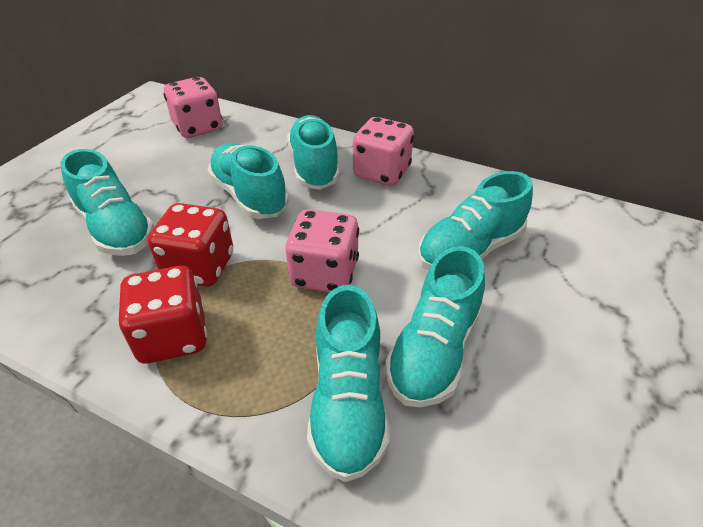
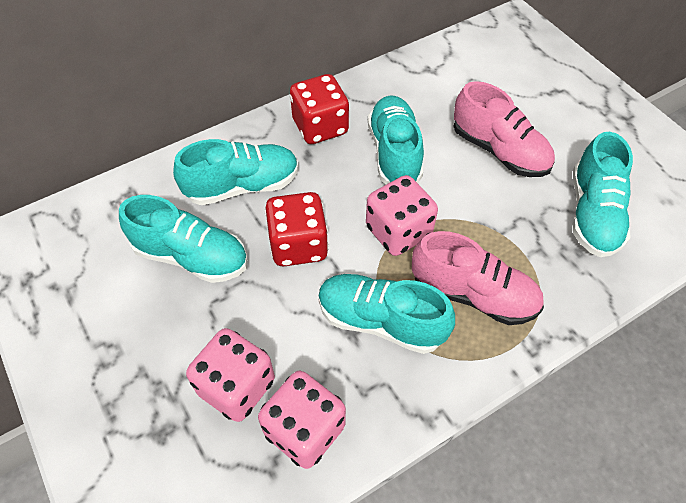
pink shoe: none = 0 -> [412,231,544,325] [453,81,555,177] = 2
turquoise shoe: [61,149,154,256] [207,143,289,219] [287,115,339,190] [307,285,390,482] [385,246,485,407] [418,171,533,270] = 6 -> [119,195,248,283] [173,139,299,205] [318,274,455,354] [368,95,424,184] [573,132,633,257] = 5

